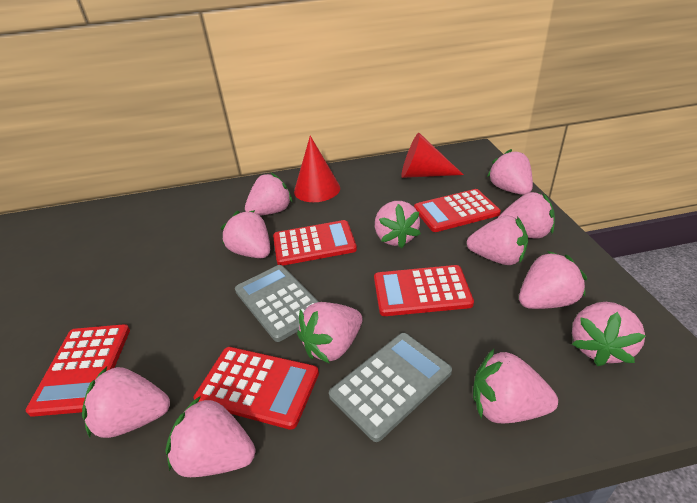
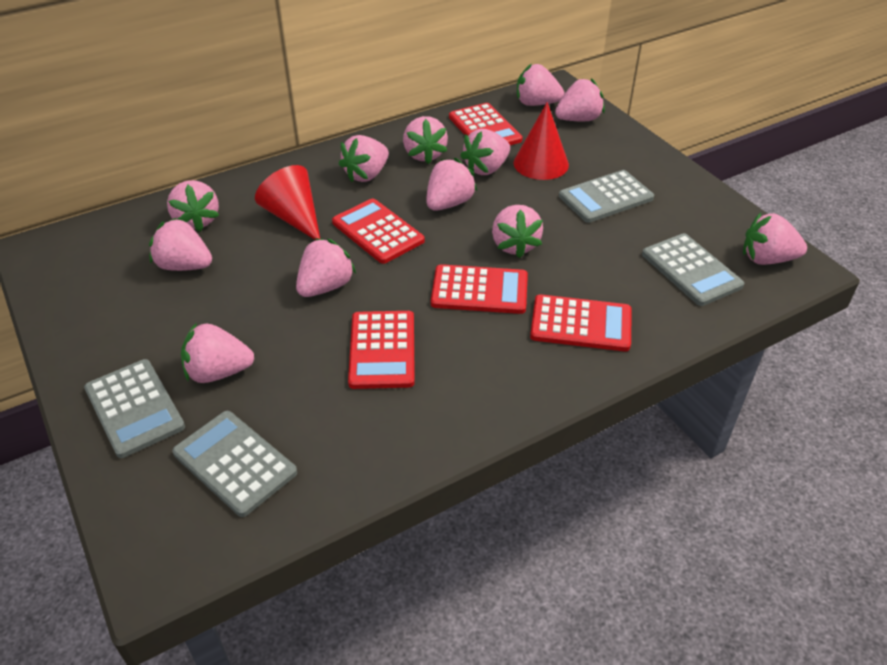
grey calculator: [235,265,319,342] [329,333,452,442] = 2 -> [84,359,185,458] [172,411,297,517] [559,170,654,223] [642,233,744,306] = 4

